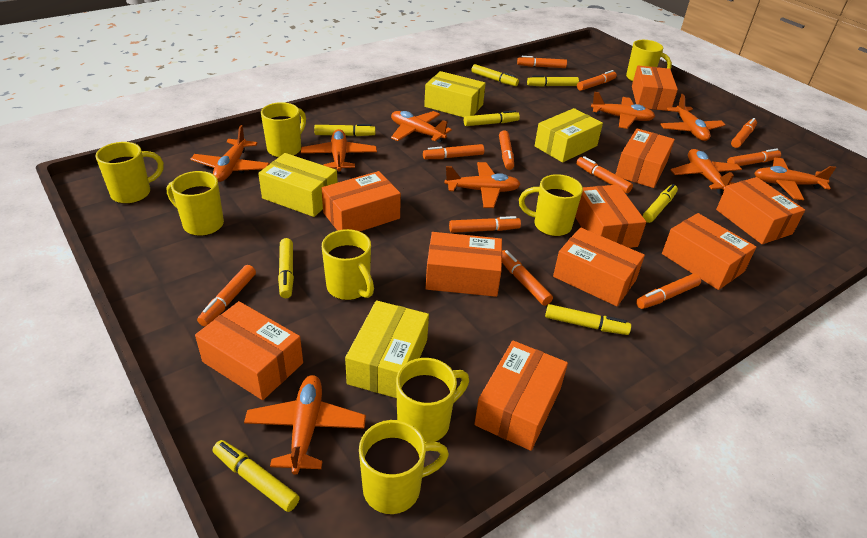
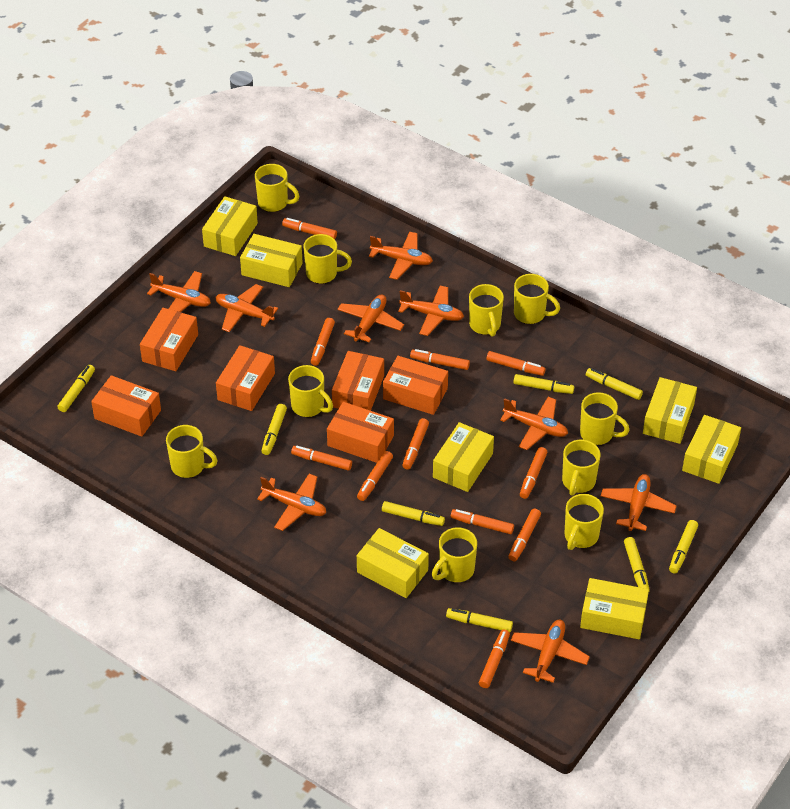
orange box: [195,301,303,400] [321,171,401,231] [426,232,502,297] [474,340,568,451] [553,227,645,306] [575,185,646,248] [615,128,675,188] [632,66,678,111] [662,213,757,290] [716,177,805,244] = 10 -> [91,375,161,437] [140,308,198,371] [216,345,275,411] [327,402,394,463] [332,351,384,411] [383,356,448,415] = 6
yellow box: [258,153,338,217] [345,300,429,398] [424,71,486,117] [535,108,603,163] = 4 -> [202,196,258,256] [240,234,303,287] [357,528,429,598] [433,422,494,492] [580,578,649,639] [643,377,697,444] [682,415,741,484] = 7
yellow mug: [95,142,164,204] [167,171,224,236] [261,102,306,158] [322,229,374,300] [359,420,449,514] [396,358,469,442] [519,174,583,236] [626,40,672,82] = 8 -> [166,425,218,478] [255,164,299,212] [288,365,333,417] [304,234,352,284] [432,527,477,582] [469,284,504,337] [514,274,560,324] [562,440,601,496] [564,494,604,550] [580,392,629,445] = 10

